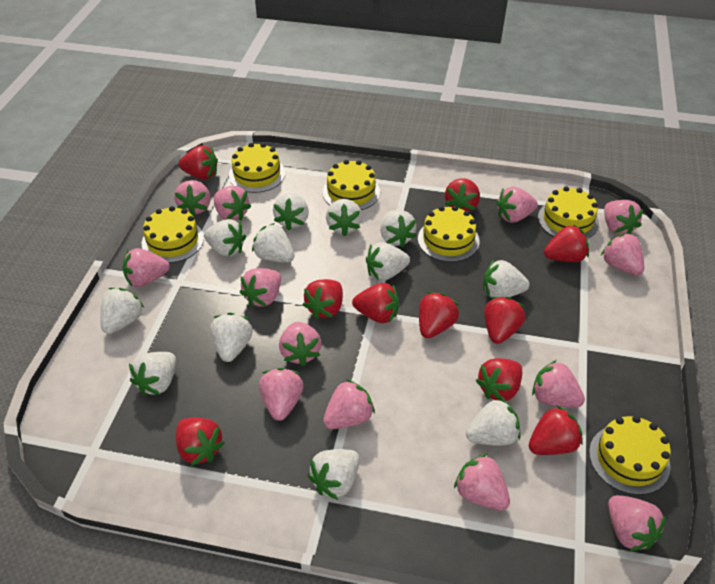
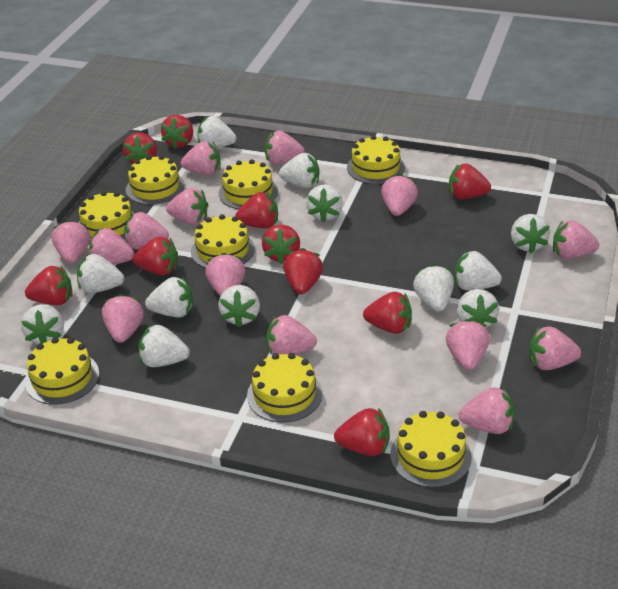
pink strawberry: [123,248,170,287] [174,180,211,217] [214,186,251,221] [240,268,281,307] [259,368,304,421] [279,322,321,366] [323,379,375,429] [454,454,510,511] [496,187,538,223] [532,360,585,408] [601,233,644,276] [604,200,644,235] [608,495,666,551] = 13 -> [52,220,90,264] [89,228,134,265] [102,294,144,343] [124,212,169,250] [166,188,208,225] [181,141,221,175] [206,253,245,296] [265,131,305,165] [266,315,317,355] [381,174,418,216] [446,319,490,370] [459,387,515,434] [529,326,581,370] [553,220,599,259] = 14
yellow cake: [142,206,204,263] [229,143,285,193] [322,160,380,210] [418,206,480,262] [538,186,599,239] [589,416,671,495] = 6 -> [25,337,99,405] [79,191,134,241] [126,155,185,205] [191,214,255,268] [219,159,278,209] [247,353,322,423] [347,135,405,184] [390,411,472,488] = 8

